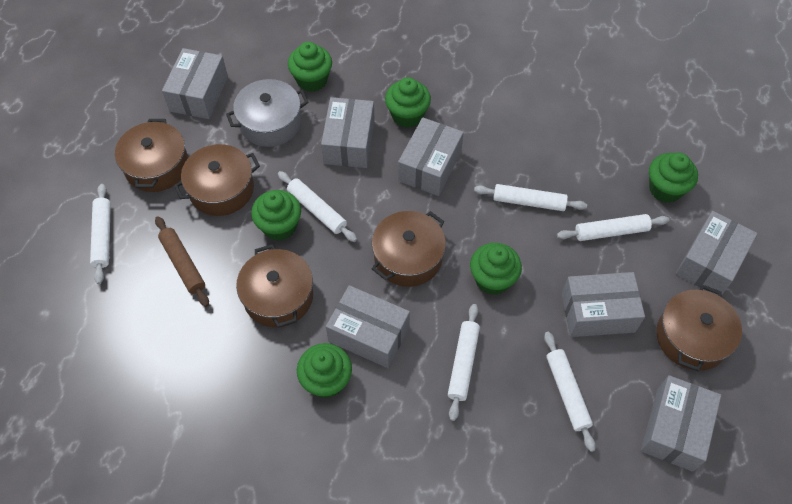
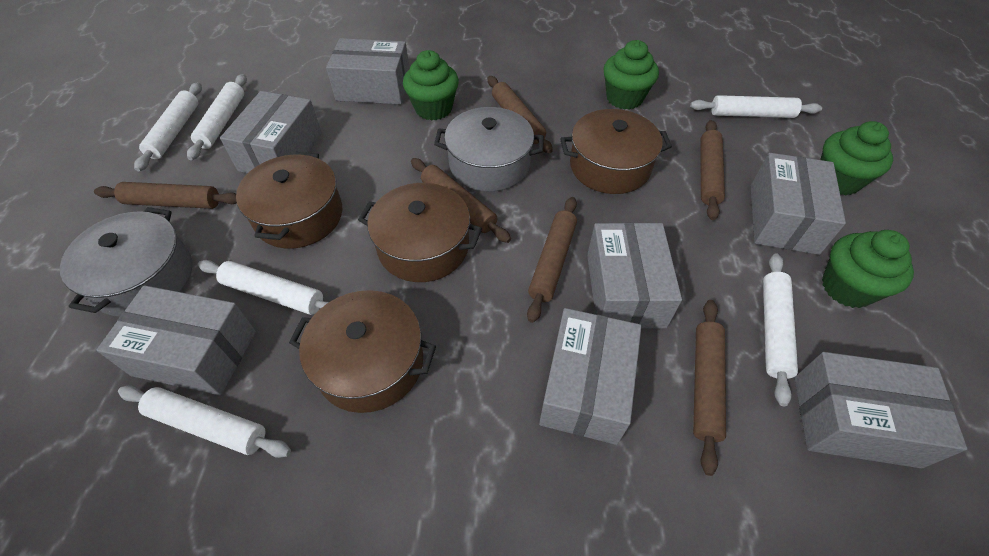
brown pot: [115,119,188,192] [174,144,260,216] [236,244,313,328] [372,211,446,287] [656,285,742,371] = 5 -> [236,152,342,249] [289,290,436,413] [358,183,482,282] [560,109,672,194] = 4
brown rolling pin: [155,216,209,307] = 1 -> [94,182,237,209] [411,158,511,243] [488,76,553,153] [527,197,577,323] [693,300,726,476] [700,120,725,220] = 6
green cupcake: [251,190,301,241] [288,42,332,92] [297,343,352,398] [385,77,431,128] [470,243,522,295] [649,152,698,203] = 6 -> [403,50,459,121] [603,40,659,110] [820,121,893,196] [822,230,914,308] = 4
grey pot: [226,79,309,147] = 1 -> [60,207,192,317] [434,107,544,192] = 2

